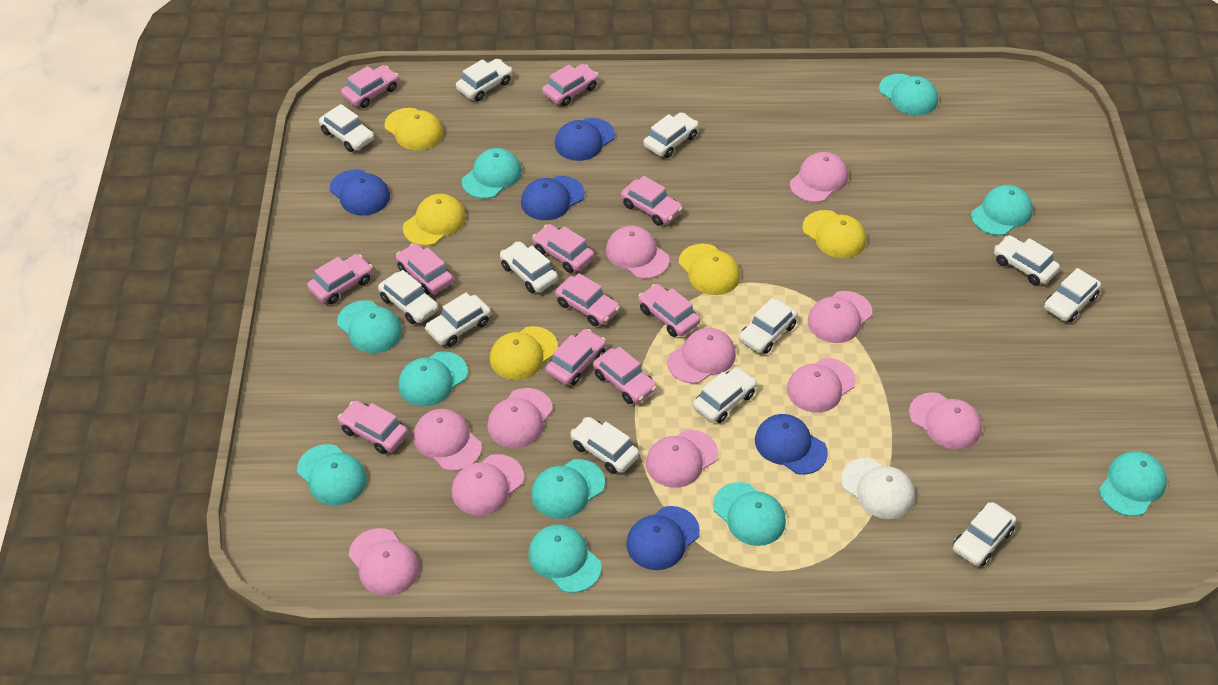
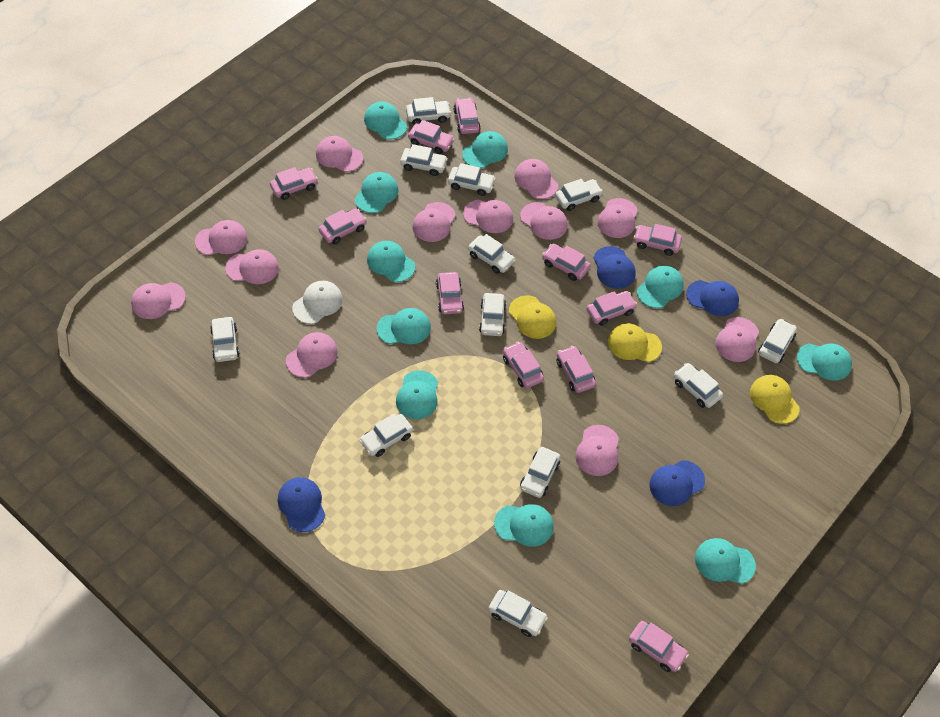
blue cap: [330,169,390,216] [521,176,584,220] [555,118,615,161] [626,506,700,570] [755,414,828,475] = 5 -> [278,477,325,532] [593,246,636,289] [649,460,705,506] [686,280,739,316] = 4
pink cap: [349,528,419,596] [414,409,482,471] [452,454,524,516] [487,388,553,448] [606,226,669,279] [646,430,718,488] [667,328,736,384] [787,358,856,413] [790,152,848,202] [808,291,872,343] [909,392,982,449] = 11 -> [131,282,186,319] [195,220,247,255] [226,249,279,284] [286,332,338,378] [316,136,363,172] [413,202,456,242] [463,200,513,233] [514,159,558,199] [520,202,568,240] [575,425,619,476] [597,198,638,238] [715,317,759,362] = 12
yellow cap: [384,108,443,151] [403,194,466,246] [490,326,558,380] [679,244,740,295] [803,210,866,258] = 5 -> [509,295,556,339] [608,323,662,362] [750,375,799,424] = 3

